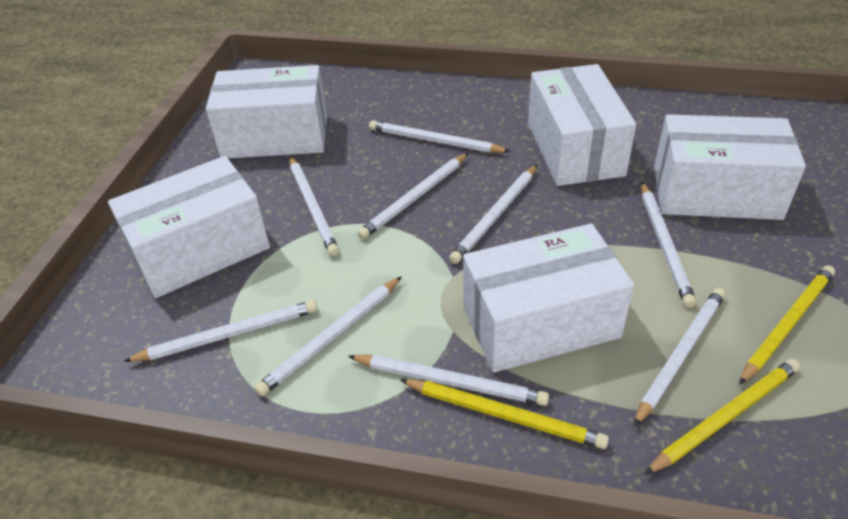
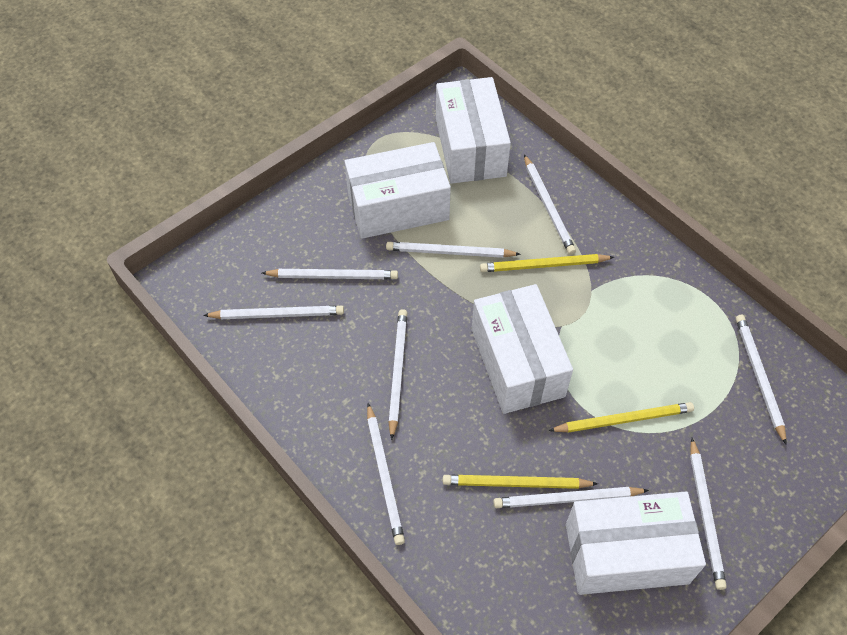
white box: [108,156,270,298] [206,65,327,158] [463,224,634,372] [528,64,636,186] [654,114,806,220] = 5 -> [345,142,451,239] [436,77,511,184] [472,284,573,414] [566,492,706,595] = 4

